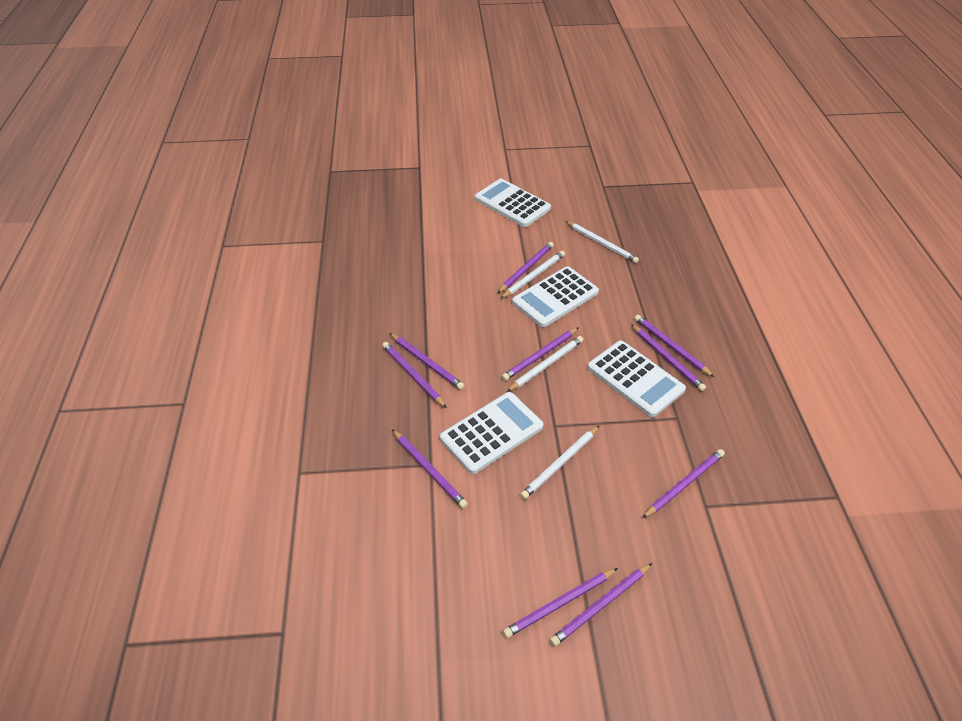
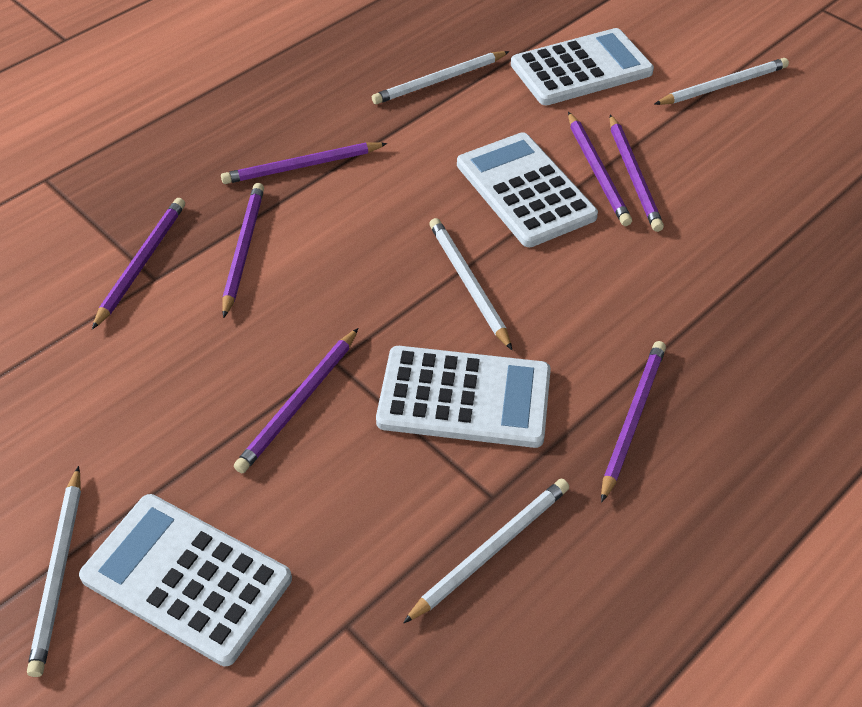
purple pencil: [382,342,447,408] [390,333,465,390] [392,429,468,508] [498,242,554,293] [502,327,579,381] [503,568,618,638] [550,563,652,646] [631,324,706,391] [634,315,714,377] [642,449,725,518] = 10 -> [92,198,185,329] [221,142,388,184] [223,183,264,318] [234,328,358,473] [568,112,632,226] [601,341,666,503] [610,115,664,232] = 7
white pencil: [500,251,565,299] [507,336,583,392] [520,426,599,499] [565,221,639,263] = 4 -> [27,466,81,677] [372,51,510,104] [403,479,569,624] [429,218,512,350] [655,58,789,105] = 5

